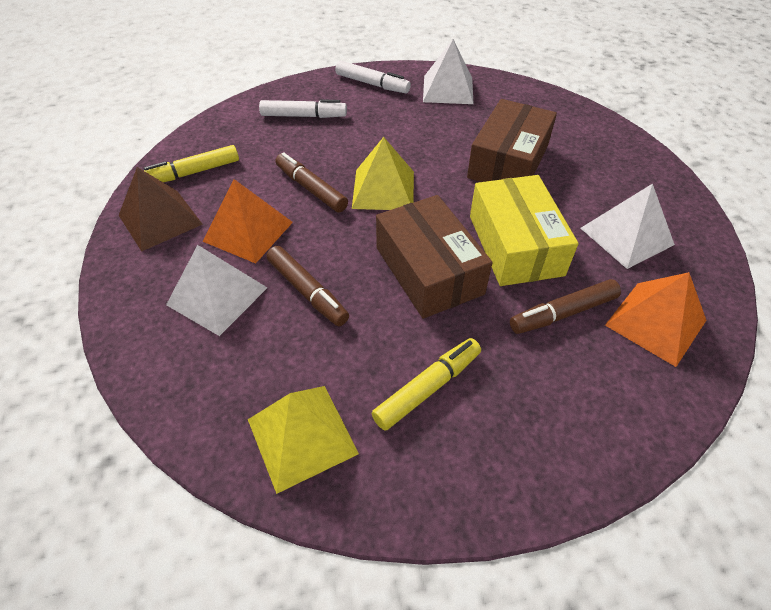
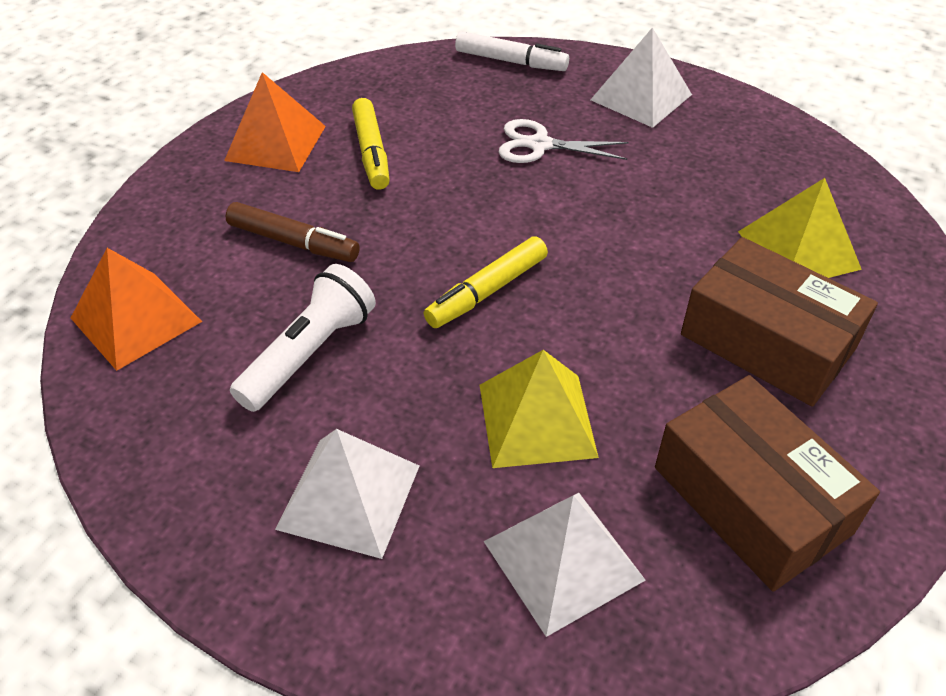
brown marker: [267,246,349,326] [275,153,348,212] [510,279,621,334] = 3 -> [225,202,360,262] = 1
brown pyramid: [119,167,203,252] = 1 -> none = 0
white flashlight: none = 0 -> [230,264,376,412] = 1
white marker: [259,99,347,118] [335,60,411,93] = 2 -> [455,31,569,71] = 1
white scissors: none = 0 -> [498,119,628,163] = 1
yellow box: [470,175,579,286] = 1 -> none = 0

